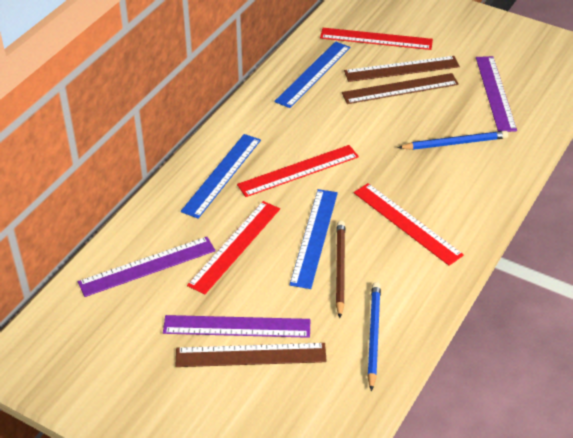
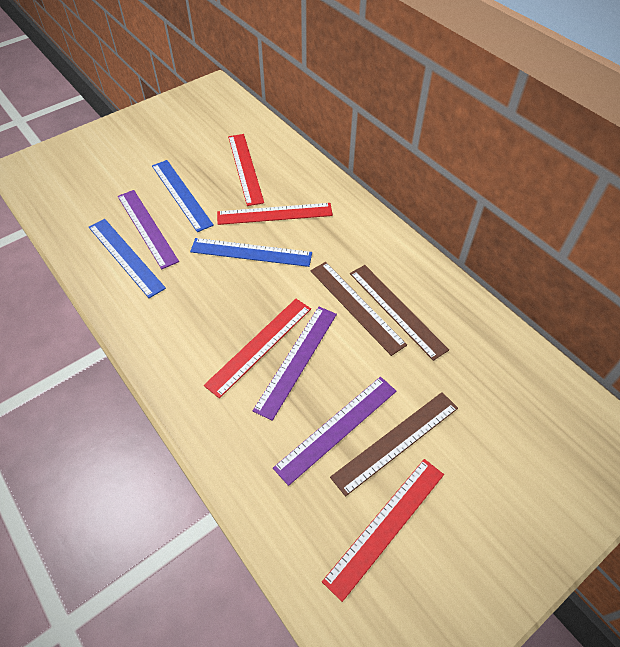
blue pencil: [367,282,381,391] [398,131,508,150] = 2 -> none = 0
brown pencil: [336,221,345,318] = 1 -> none = 0

